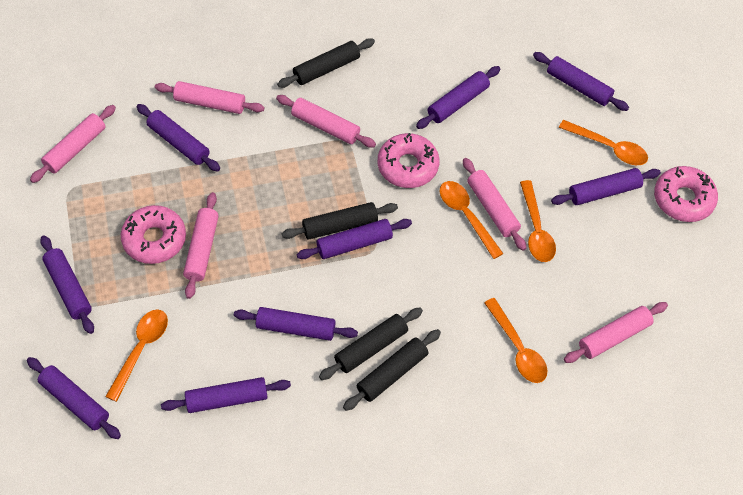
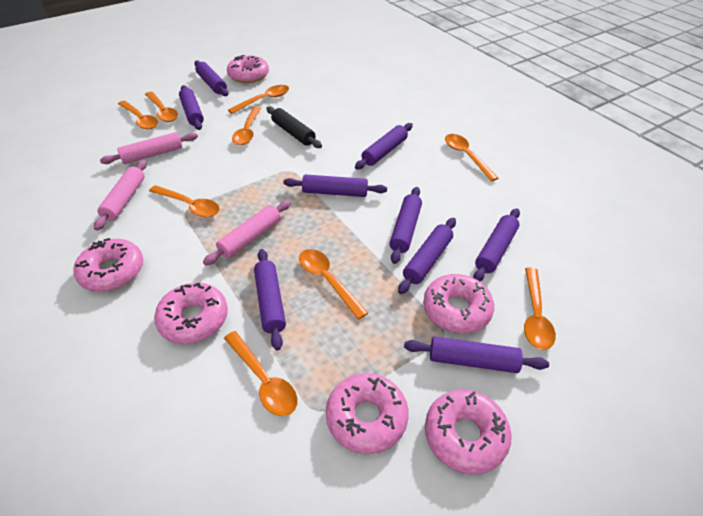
black rolling pin: [277,38,375,88] [282,202,398,239] [319,308,423,380] [343,329,441,411] = 4 -> [266,106,322,148] = 1
orange spoon: [105,309,168,402] [440,181,504,259] [484,298,548,383] [520,180,556,262] [559,120,648,165] = 5 -> [118,101,158,130] [145,92,178,122] [149,185,220,217] [224,331,298,416] [228,85,289,114] [232,106,261,145] [299,249,368,320] [445,134,498,181] [524,267,556,350] = 9
pink donut: [121,205,186,264] [377,133,439,188] [654,166,718,222] = 3 -> [73,238,143,292] [154,283,228,344] [227,55,269,83] [326,373,409,454] [423,274,494,333] [425,390,512,474] = 6
pink rolling pin: [30,105,116,183] [155,81,264,114] [183,192,219,299] [276,95,376,148] [463,158,526,251] [564,302,668,363] = 6 -> [94,160,147,230] [100,132,198,164] [203,200,291,266] = 3

